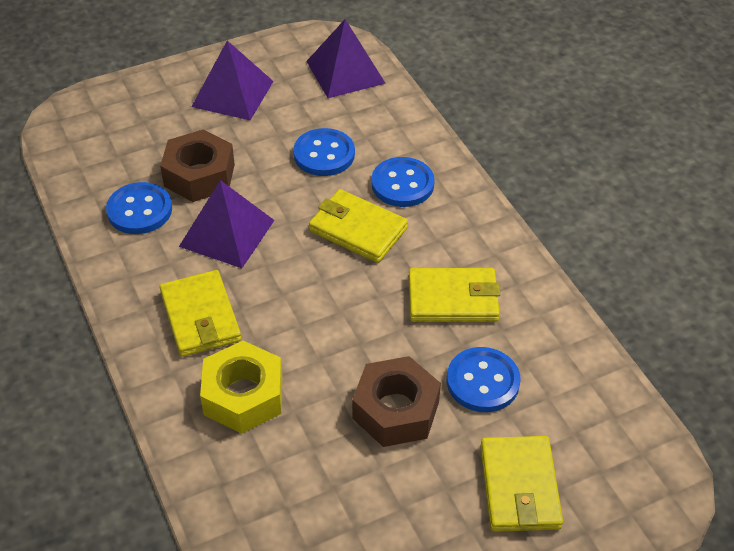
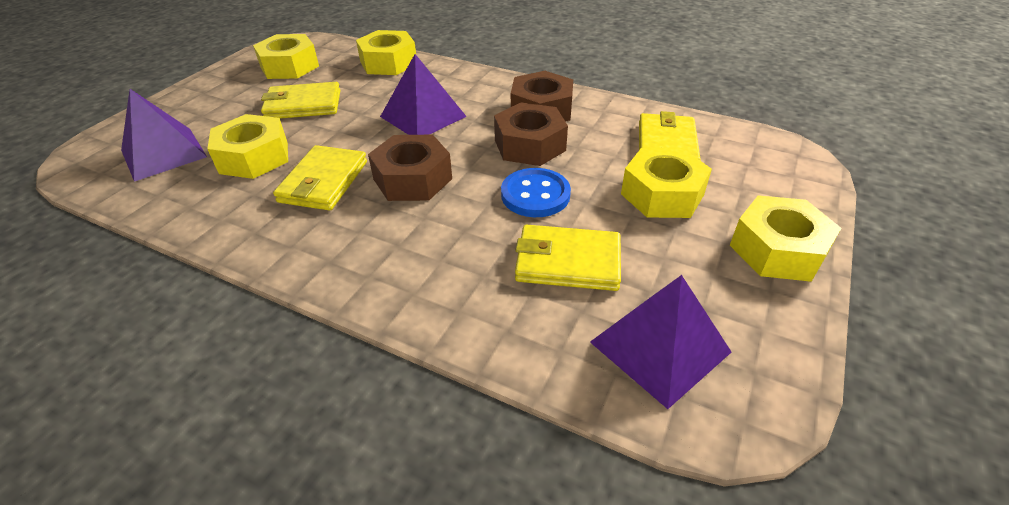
blue button: [106,182,172,234] [293,128,355,176] [371,157,435,207] [447,347,521,412] = 4 -> [501,168,571,217] = 1
brown nut: [160,129,235,202] [352,356,441,447] = 2 -> [368,135,452,201] [494,102,568,166] [511,71,573,122] = 3
yellow nut: [200,341,282,434] = 1 -> [207,114,288,179] [253,34,319,79] [356,30,416,75] [621,148,712,218] [730,195,841,282] = 5

